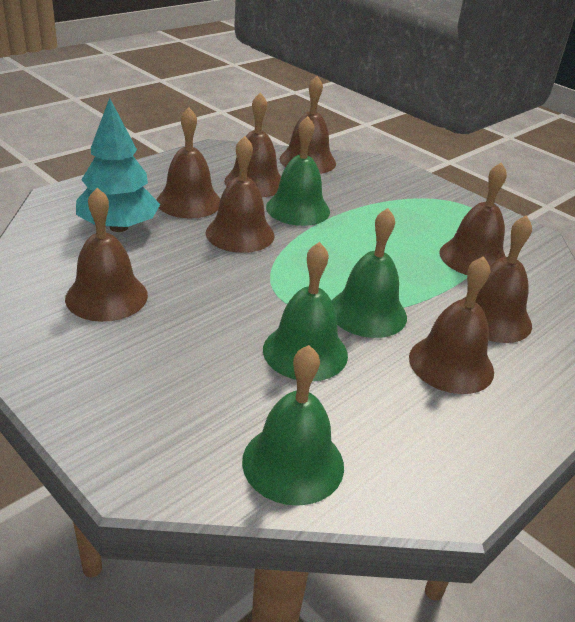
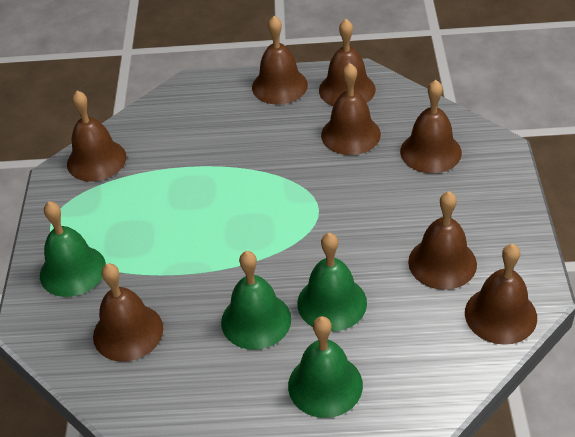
turquoise tree: [76,98,160,232] = 1 -> none = 0

